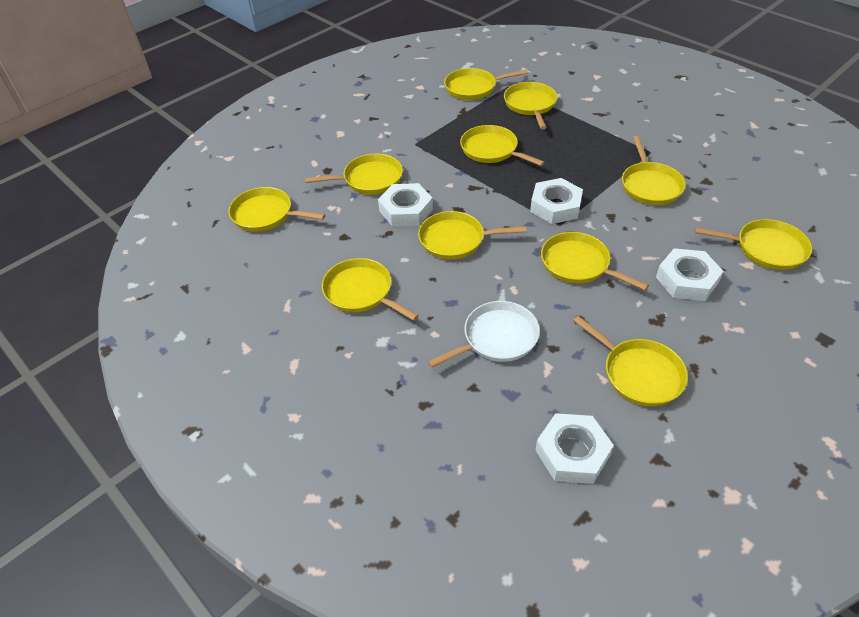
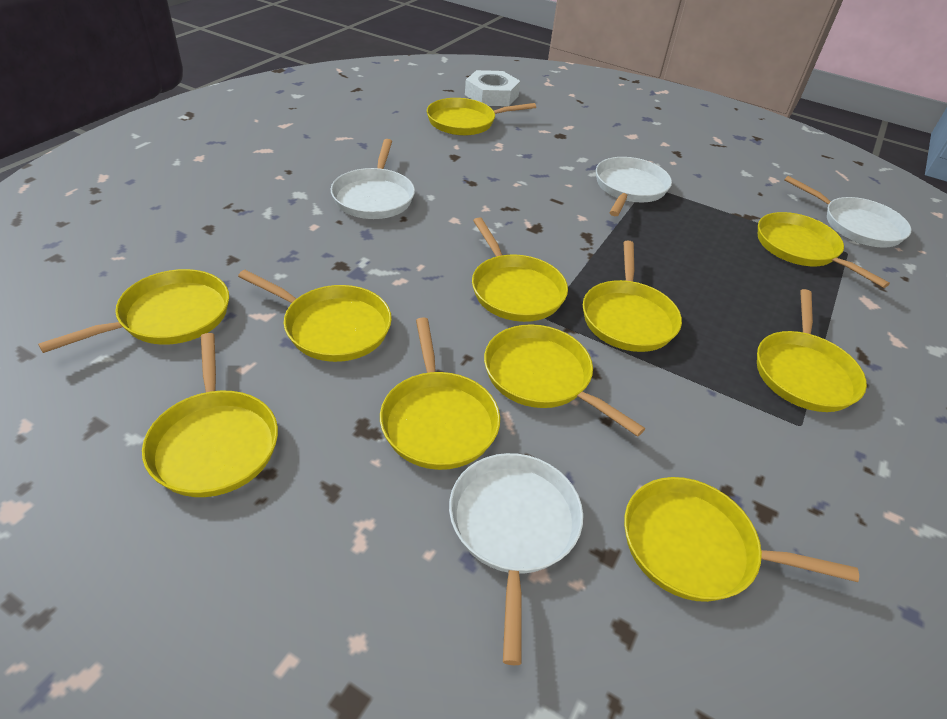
white nut: [378,183,433,226] [530,178,583,224] [535,413,614,484] [656,248,724,301] = 4 -> [465,70,520,106] = 1
white pan: [428,301,540,368] = 1 -> [331,139,415,219] [449,453,583,665] [596,157,672,216] [784,176,911,248] = 4

